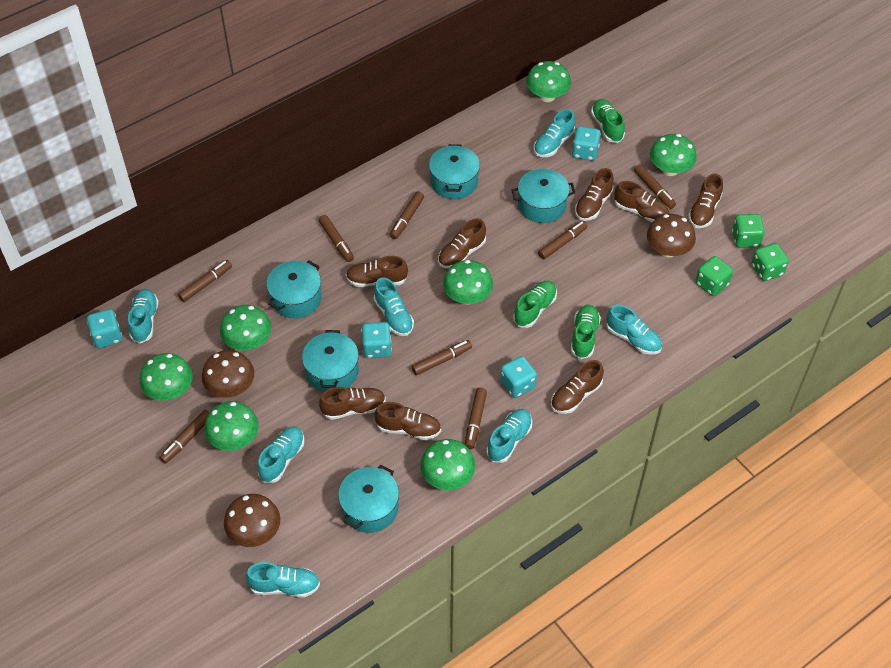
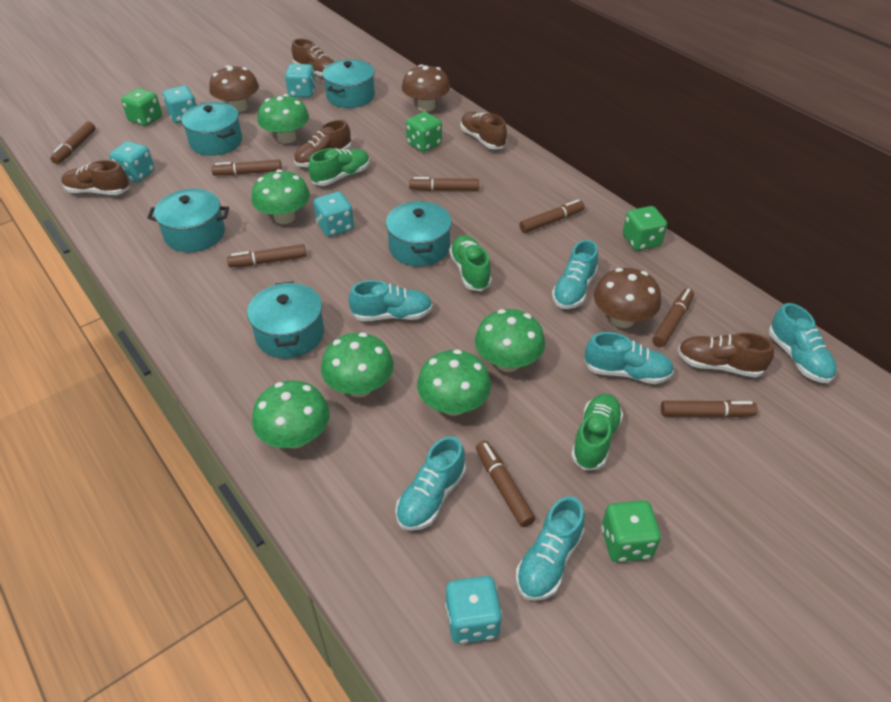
brown shoe: [319,387,386,420] [346,256,408,287] [375,402,441,440] [438,218,486,268] [551,360,604,414] [575,168,614,221] [614,181,670,222] [688,173,723,228] = 8 -> [61,160,129,195] [292,39,334,77] [294,120,351,167] [460,112,507,149] [678,332,774,378] = 5
green dice: [695,256,733,296] [732,214,765,248] [751,243,789,281] = 3 -> [121,88,162,126] [406,112,442,152] [601,500,661,562] [623,206,667,251] = 4
green mushroom: [140,353,193,401] [204,401,259,451] [220,305,271,350] [420,439,475,490] [443,260,493,304] [526,61,571,102] [650,134,697,176] = 7 -> [251,169,310,224] [252,380,330,448] [257,94,309,144] [321,332,394,397] [417,349,491,416] [475,309,545,372] = 6
turquoise dice: [87,309,122,348] [361,322,392,358] [500,356,537,398] [572,126,601,161] = 4 -> [110,141,155,183] [163,86,196,123] [285,64,316,98] [313,192,354,237] [445,576,502,644] = 5
turquoise shoe: [128,289,159,343] [246,562,320,597] [257,426,304,483] [374,277,414,336] [486,409,532,463] [534,109,575,157] [606,305,662,355] = 7 -> [349,280,433,321] [395,436,466,531] [516,496,585,601] [552,240,598,309] [584,332,674,384] [769,303,837,383] = 6

